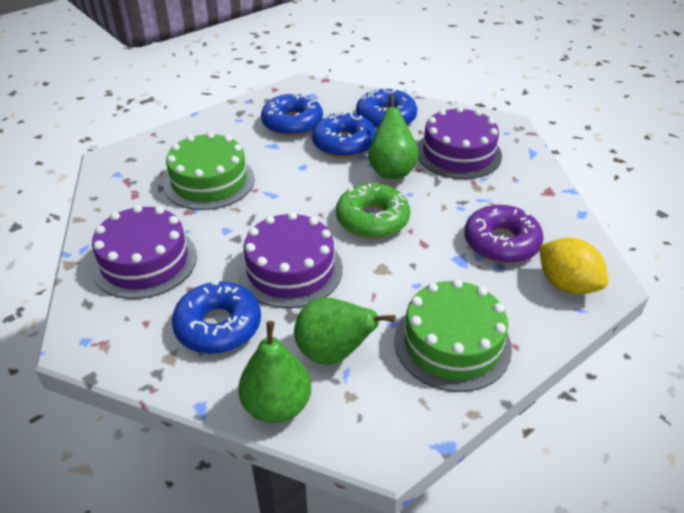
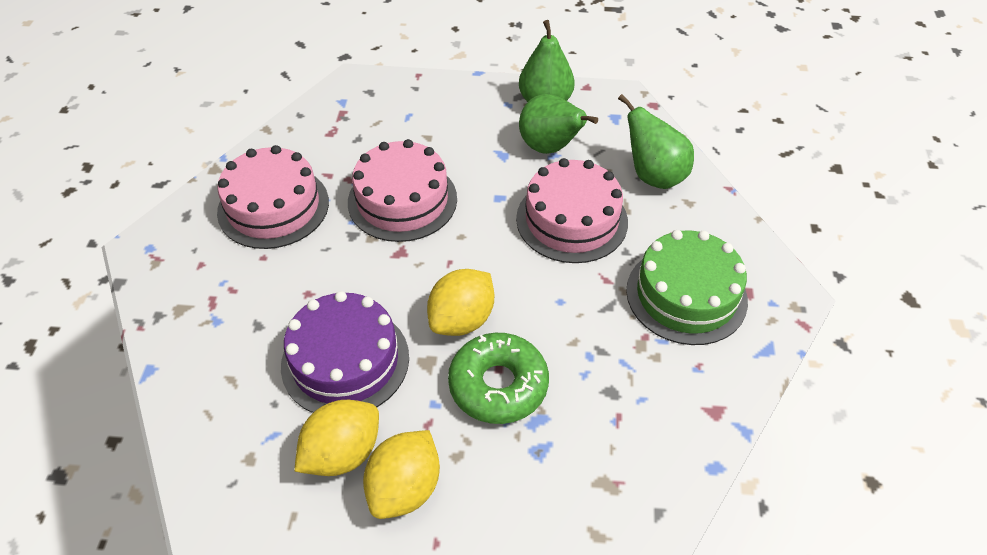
blue donut: [172,280,261,354] [261,92,323,136] [312,111,376,158] [356,88,417,129] = 4 -> none = 0
green cake: [163,132,254,210] [394,279,512,392] = 2 -> [626,230,748,345] = 1
pink cake: none = 0 -> [217,145,329,249] [348,139,457,242] [516,158,628,263] = 3
purple cake: [91,205,197,299] [238,212,343,308] [417,106,502,179] = 3 -> [281,291,409,413] = 1
purple donut: [464,205,544,263] = 1 -> none = 0
yellow lemon: [539,238,608,295] = 1 -> [294,400,379,476] [363,430,440,519] [427,269,494,336] = 3

